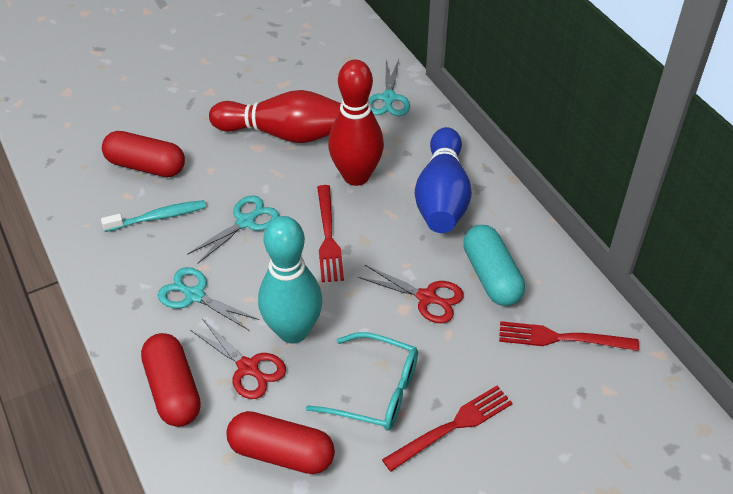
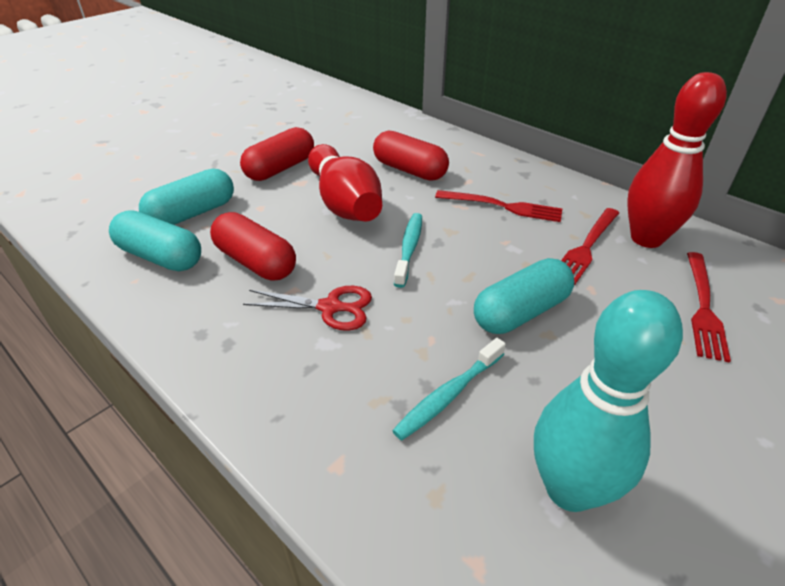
blue bowling pin: [415,127,472,233] = 1 -> none = 0
red scissors: [190,320,286,399] [358,265,464,323] = 2 -> [243,286,372,331] = 1
turquoise capsule: [463,225,525,306] = 1 -> [109,210,201,271] [139,169,234,225] [474,258,575,334] = 3
turquoise glasses: [306,332,418,431] = 1 -> none = 0
turquoise scissors: [158,267,259,330] [187,196,279,264] [369,59,410,116] = 3 -> none = 0
turquoise toothbrush: [101,200,206,232] = 1 -> [392,338,506,440] [394,213,422,288] = 2

